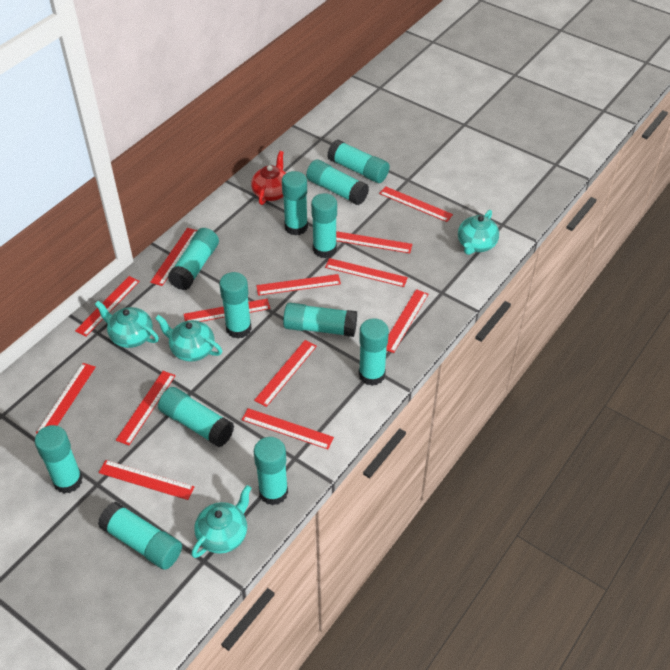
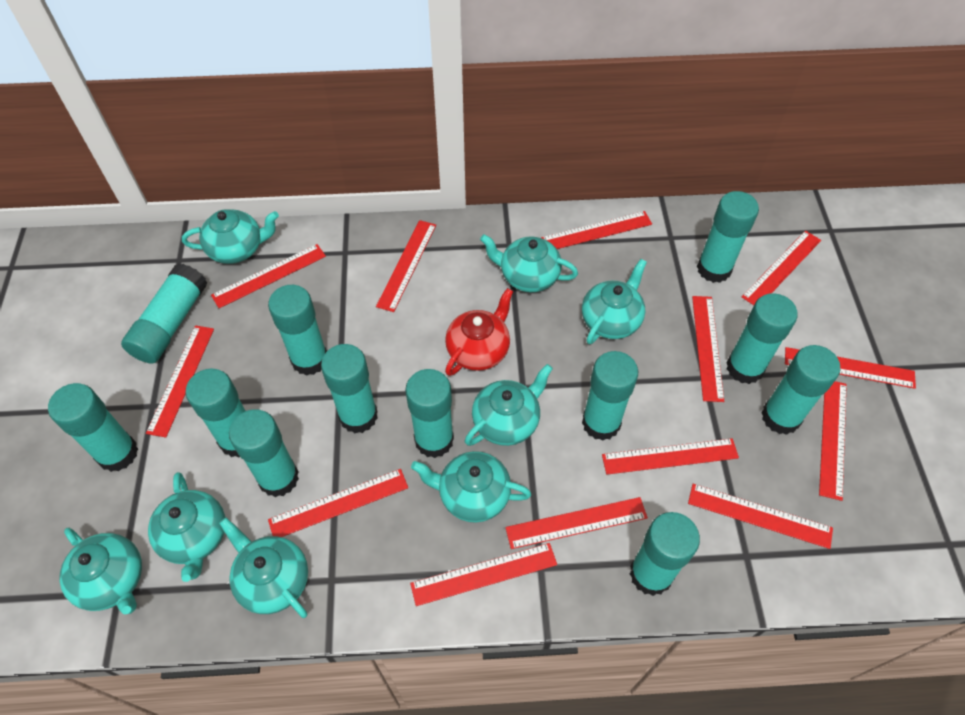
turquoise teapot: [95,301,159,348] [155,315,222,362] [191,485,251,558] [458,210,499,255] = 4 -> [59,528,142,614] [148,472,226,582] [182,209,279,264] [219,518,308,618] [411,451,531,523] [465,364,553,446] [480,234,578,292] [582,259,647,344] = 8

